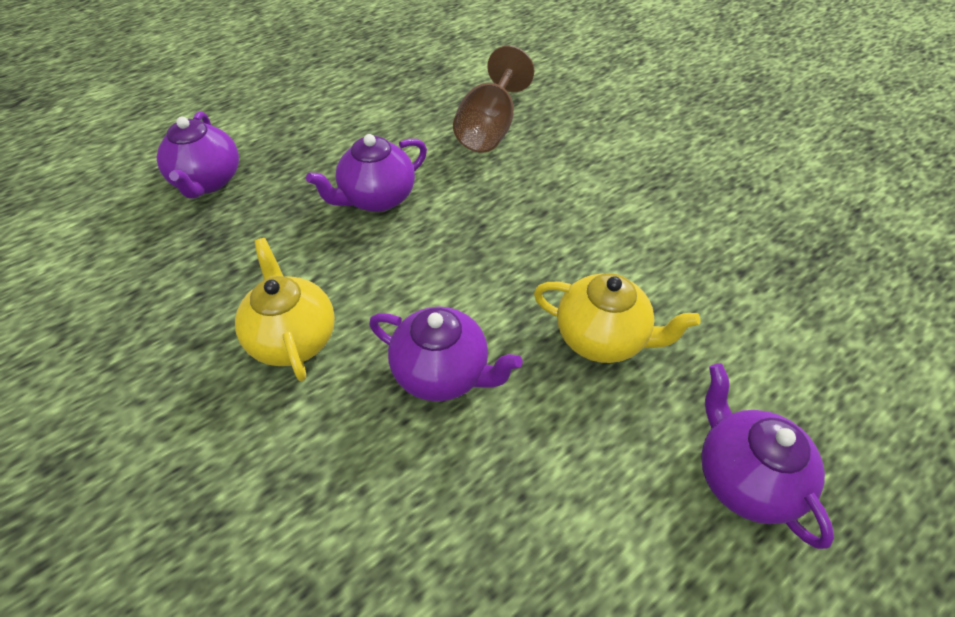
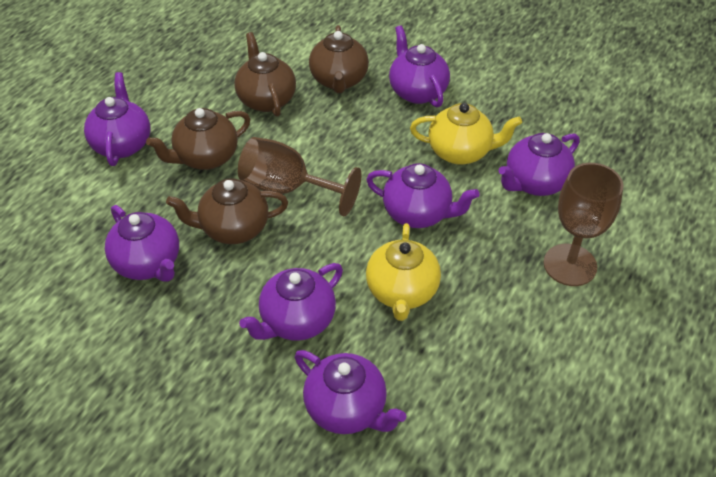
brown goblet: [453,46,534,153] = 1 -> [238,137,362,216] [544,163,624,286] = 2
brown teapot: none = 0 -> [146,108,250,170] [166,179,288,244] [234,32,296,117] [309,25,369,93] = 4
purple teapot: [157,111,239,199] [306,134,427,212] [369,307,522,401] [701,363,834,549] = 4 -> [84,72,150,166] [105,205,179,282] [239,263,343,341] [295,350,406,434] [366,163,479,228] [389,25,450,107] [498,133,579,196] = 7

